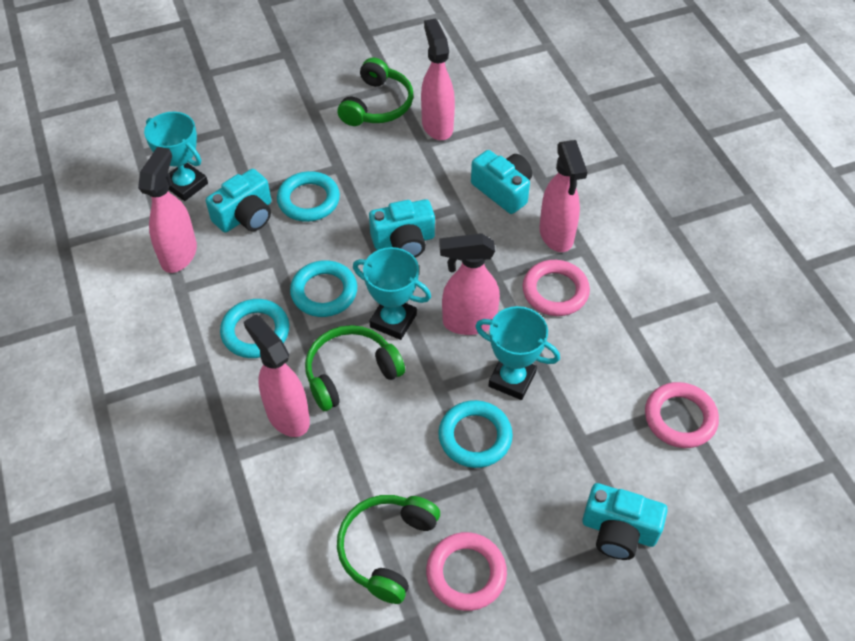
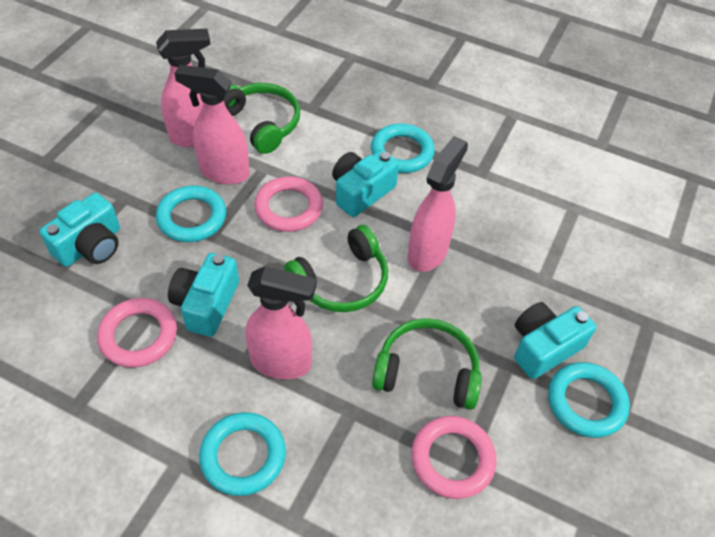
pink spray bottle: [138,147,197,273] [244,315,310,437] [421,19,455,140] [439,233,500,335] [539,140,587,252] = 5 -> [156,29,210,147] [174,65,250,184] [245,266,317,379] [408,136,468,272] = 4
turquoise trophy: [144,112,208,201] [353,247,431,340] [475,306,560,400] = 3 -> none = 0

